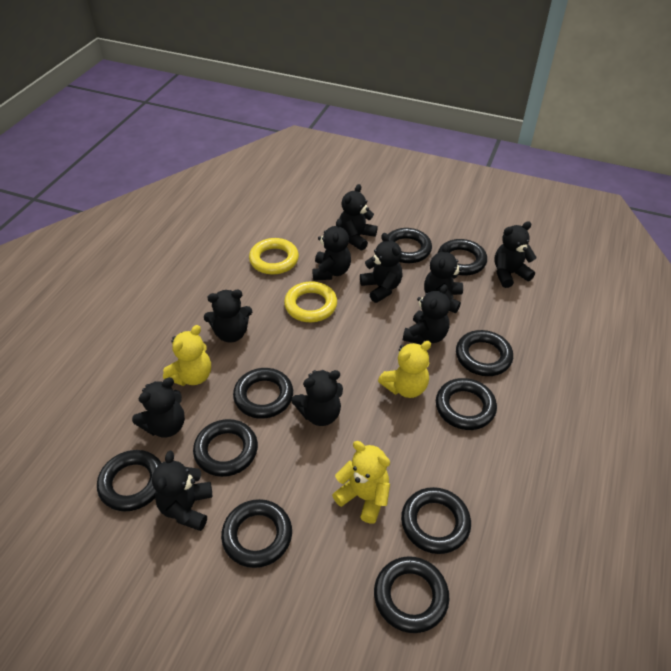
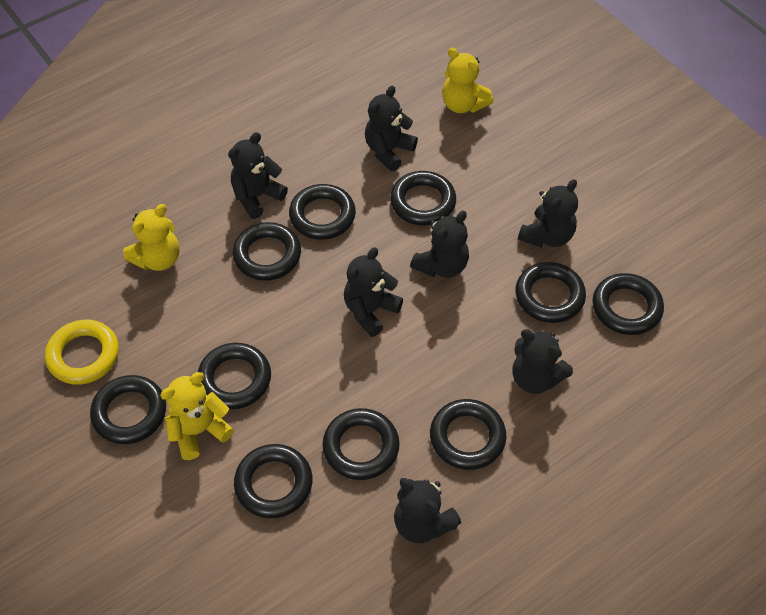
black teddy bear: [132,377,185,438] [152,451,212,531] [204,290,252,343] [292,370,343,426] [312,218,351,281] [340,184,378,251] [360,233,403,303] [403,284,450,344] [424,244,463,313] [495,221,537,288] = 10 -> [228,132,288,219] [344,247,403,337] [365,86,418,171] [394,478,461,543] [410,211,469,278] [512,329,573,394] [518,179,578,247] = 7
yellow ring: [249,238,299,275] [284,281,337,322] = 2 -> [45,320,119,385] = 1

